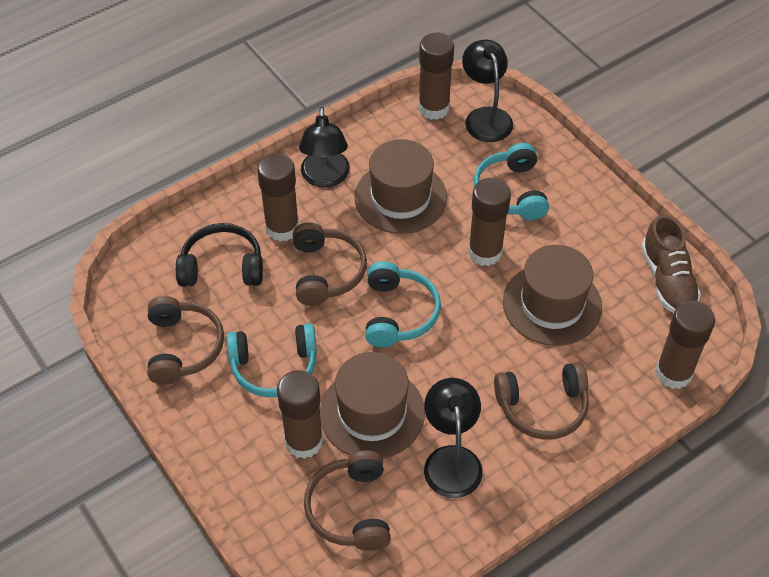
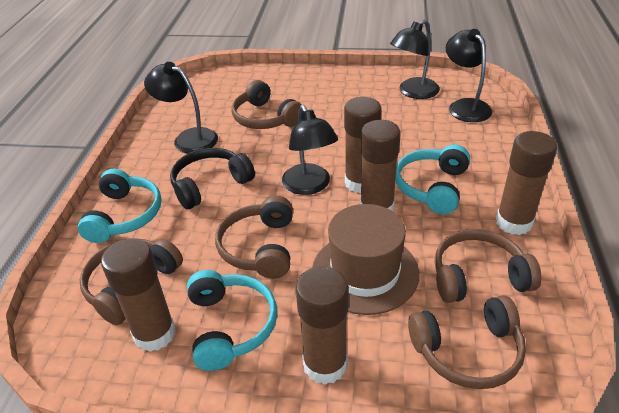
black lamp: [299,107,350,188] [424,378,483,498] [462,40,513,142] = 3 -> [144,62,218,153] [282,105,338,195] [390,19,440,99] [446,29,492,122] = 4
brown hat: [320,352,425,459] [354,139,447,234] [503,245,602,346] = 3 -> [312,204,419,315] = 1
brown headphones: [148,296,224,385] [293,222,367,306] [304,450,391,551] [494,362,589,440] = 4 -> [80,238,183,325] [215,196,293,279] [232,80,302,129] [408,295,526,389] [435,229,542,303] = 5
brown shoe: [641,215,701,313] = 1 -> none = 0

